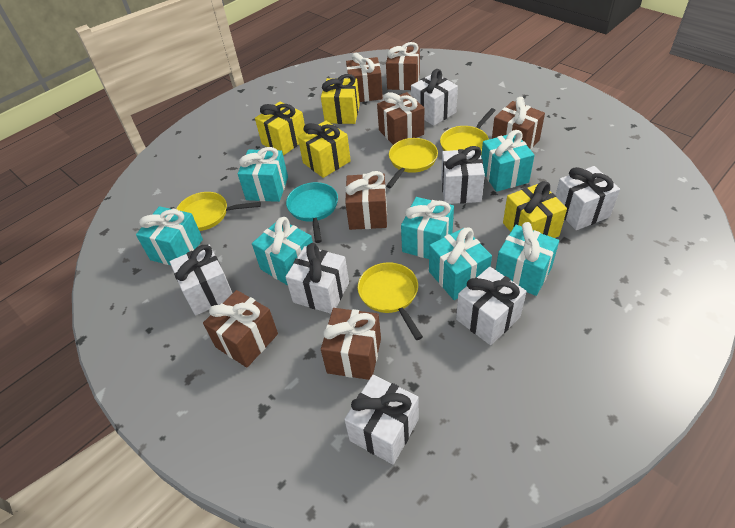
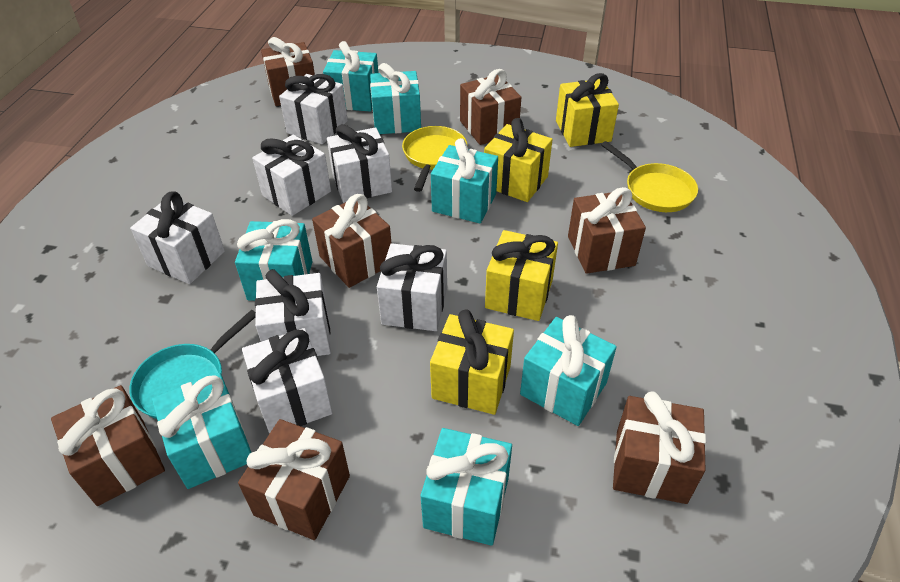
yellow pan: [176,192,261,231] [358,262,423,340] [386,138,438,188] [440,108,496,154] = 4 -> [402,126,467,192] [601,141,698,212] = 2

